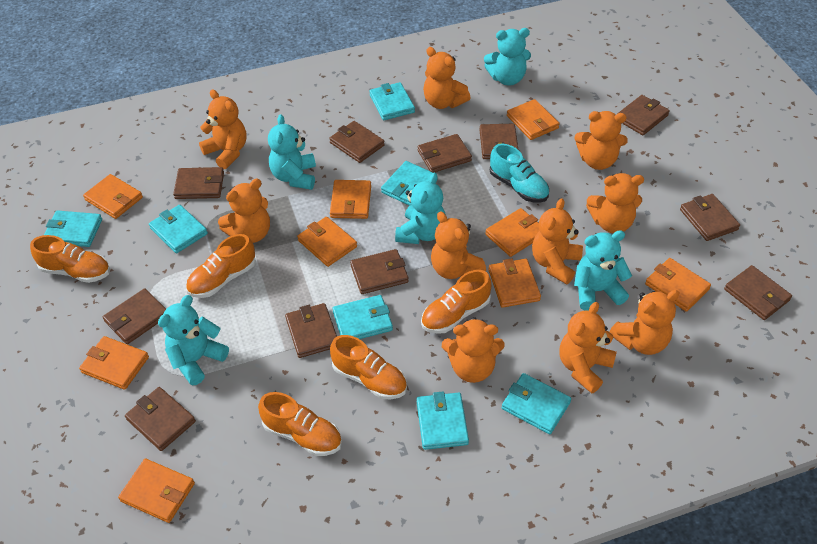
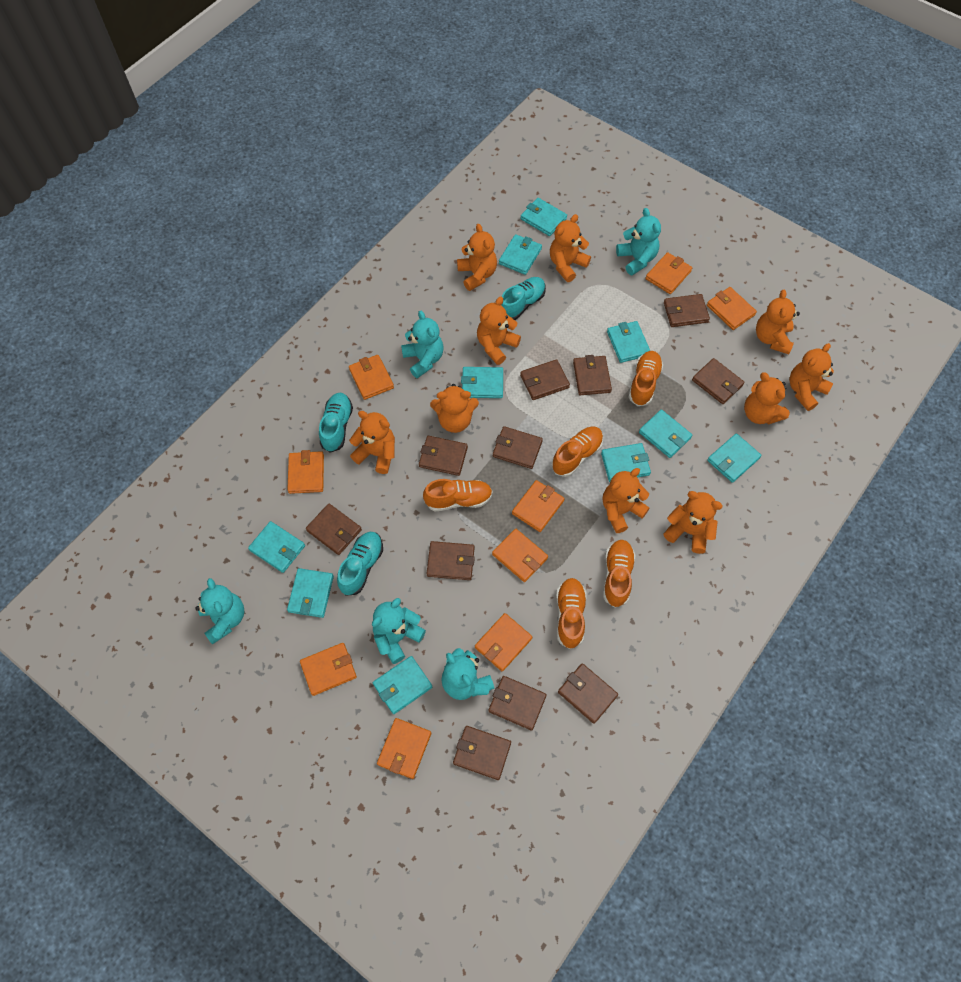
turquoise shoe: [490,143,549,203] = 1 -> [319,393,353,453] [337,532,383,596] [501,277,546,320] = 3
turquoise wallet: [44,210,102,247] [149,205,208,253] [332,295,393,339] [369,82,415,120] [381,161,433,206] [417,391,469,450] [502,373,571,434] = 7 -> [248,521,305,573] [287,568,334,618] [373,656,432,714] [461,367,503,398] [499,234,542,275] [521,198,567,236] [601,443,651,482] [607,321,650,363] [639,410,692,458] [707,433,761,483] = 10

